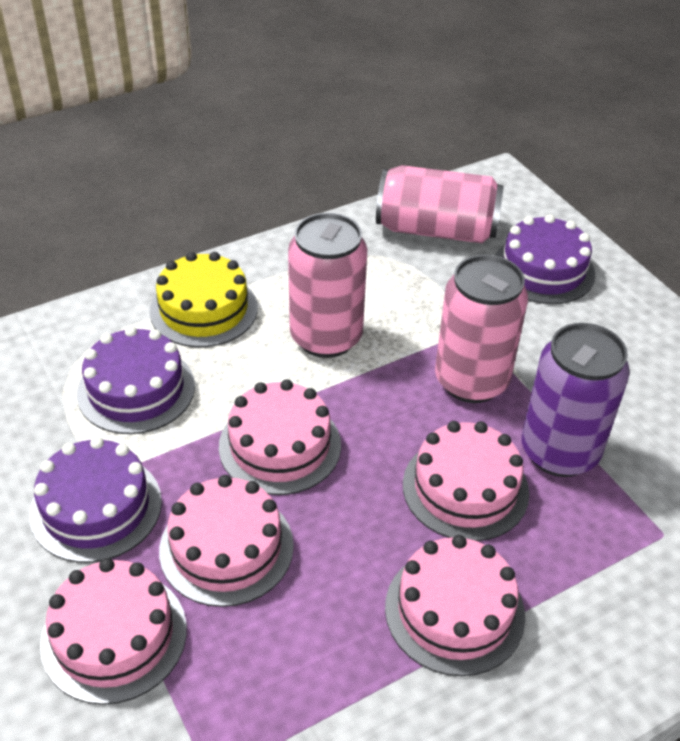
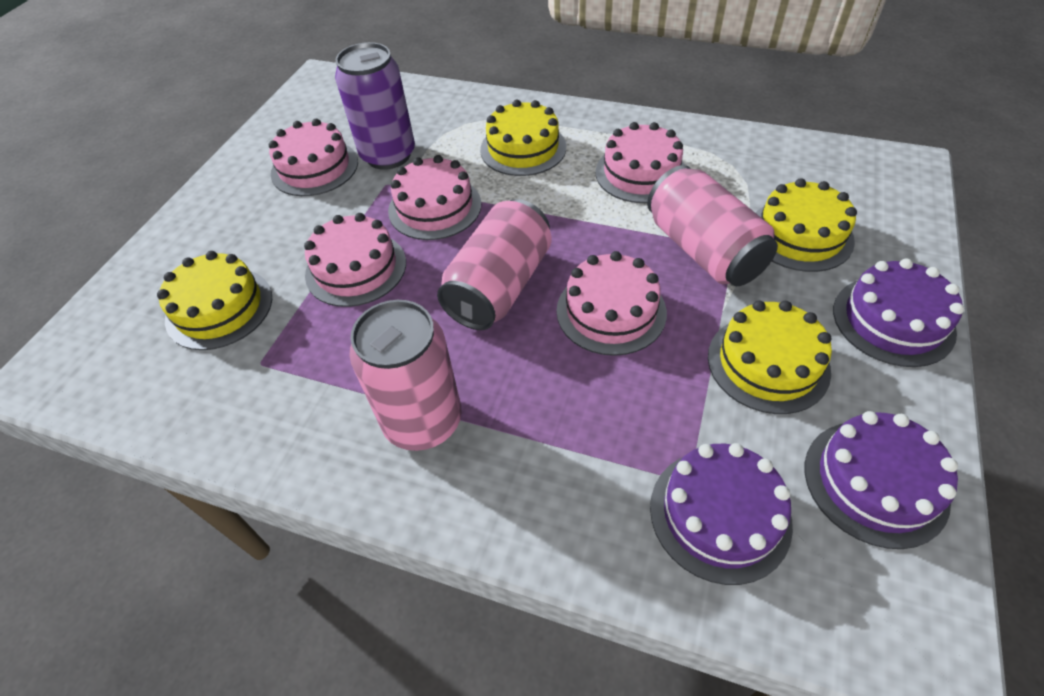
yellow cake: [149,252,258,347] = 1 -> [157,251,272,350] [480,100,566,176] [708,300,832,414] [755,178,857,272] = 4

